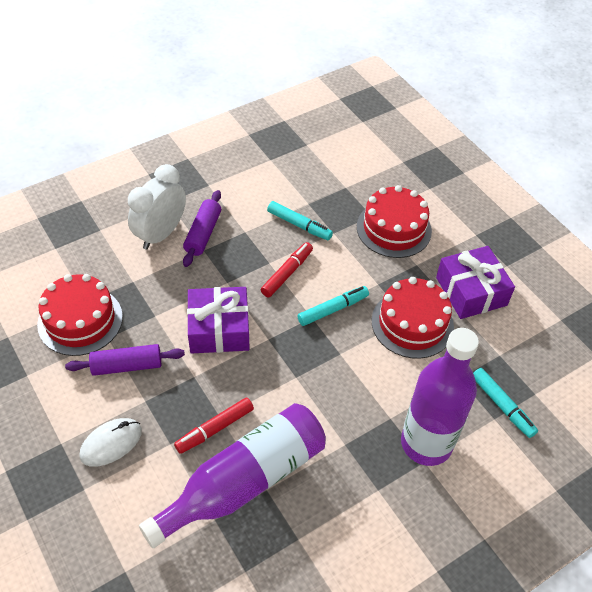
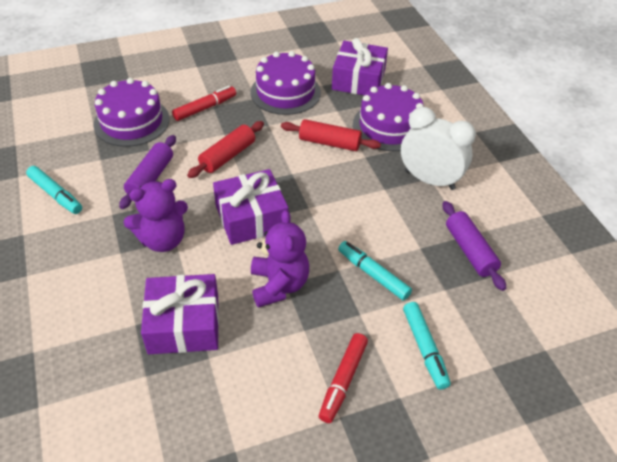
purple bottle: [139,403,326,548] [401,328,479,466] = 2 -> none = 0
purple cake: none = 0 -> [93,78,170,147] [250,51,321,115] [353,83,424,151] = 3
purple gift: [187,287,250,354] [436,246,515,319] = 2 -> [141,274,219,354] [213,169,288,245] [332,38,388,95] = 3
purple teddy bear: none = 0 -> [124,179,188,252] [251,210,309,308] = 2
red cake: [37,274,123,356] [357,185,432,258] [372,277,454,359] = 3 -> none = 0
red rolling pin: none = 0 -> [187,121,264,178] [281,119,381,151] = 2
white mouse: [80,418,142,467] = 1 -> none = 0

